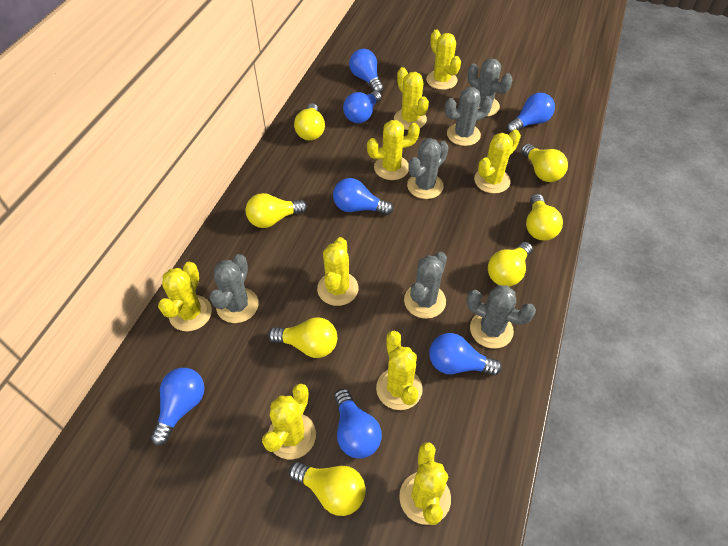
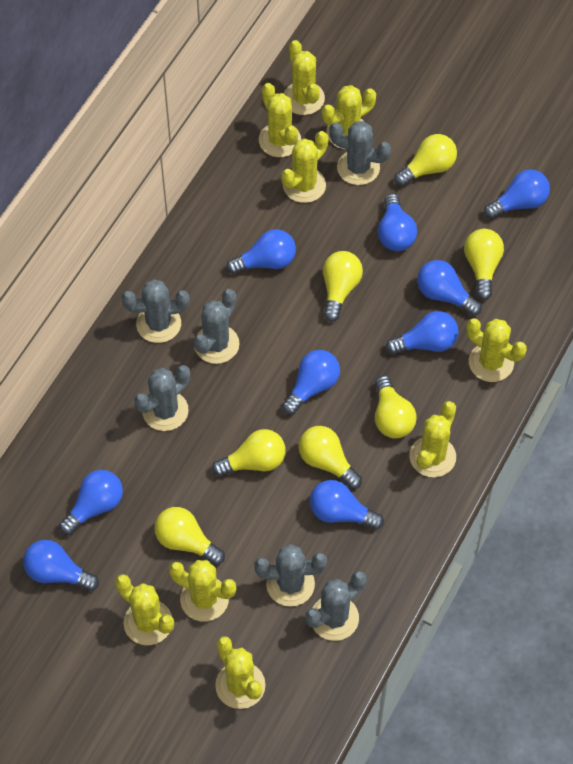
blue light bulb: [151,368,205,446] [333,178,393,215] [334,389,382,458] [343,91,381,123] [349,49,383,93] [429,333,502,376] [507,93,555,133] = 7 -> [23,540,99,591] [59,470,123,535] [226,229,296,274] [282,350,340,415] [310,480,384,530] [378,194,417,251] [386,311,459,354] [417,260,482,316] [484,169,550,219] = 9

